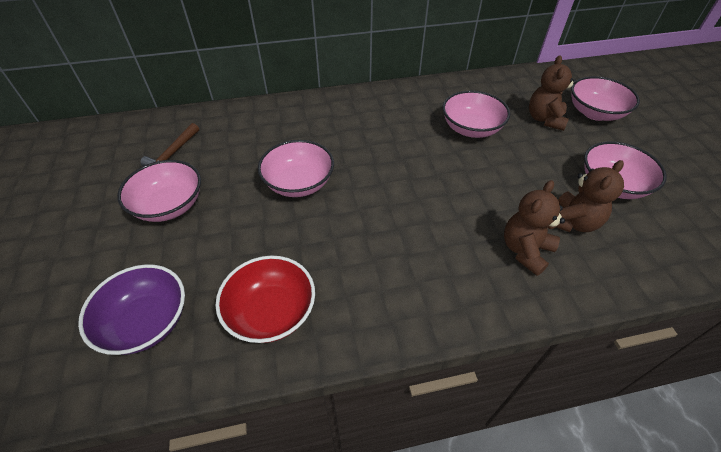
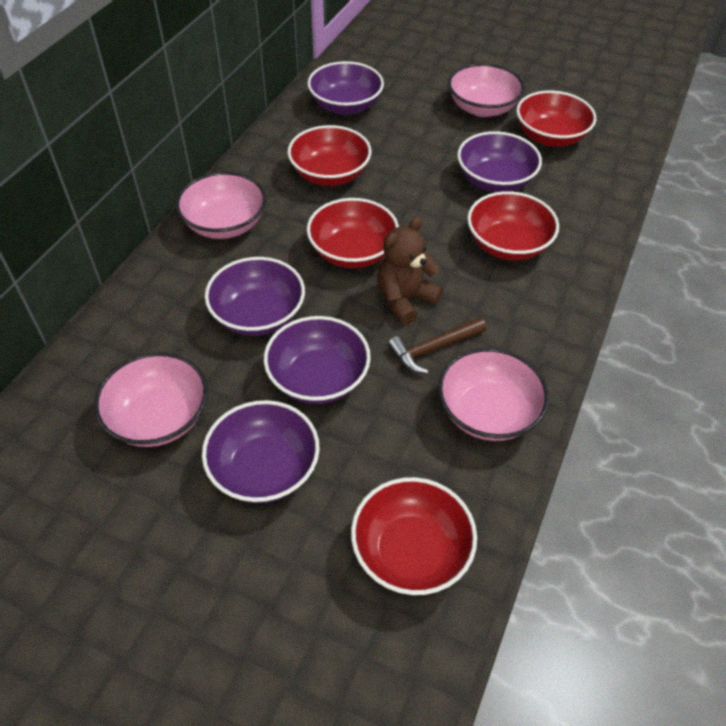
brown teddy bear: [504,180,565,276] [529,55,577,131] [556,160,624,232] = 3 -> [377,217,443,325] = 1
pink bowl: [117,160,201,222] [258,140,334,197] [443,91,510,138] [571,76,640,121] [584,141,667,199] = 5 -> [94,352,208,447] [176,172,266,239] [438,348,549,441] [448,63,525,117] = 4
purple bowl: [78,264,185,355] = 1 -> [202,400,320,503] [205,257,305,336] [264,316,371,404] [307,61,384,115] [457,131,542,192] = 5
red bowl: [215,256,315,343] = 1 -> [288,125,372,186] [307,198,399,268] [351,477,477,595] [467,191,559,261] [516,91,596,147] = 5

